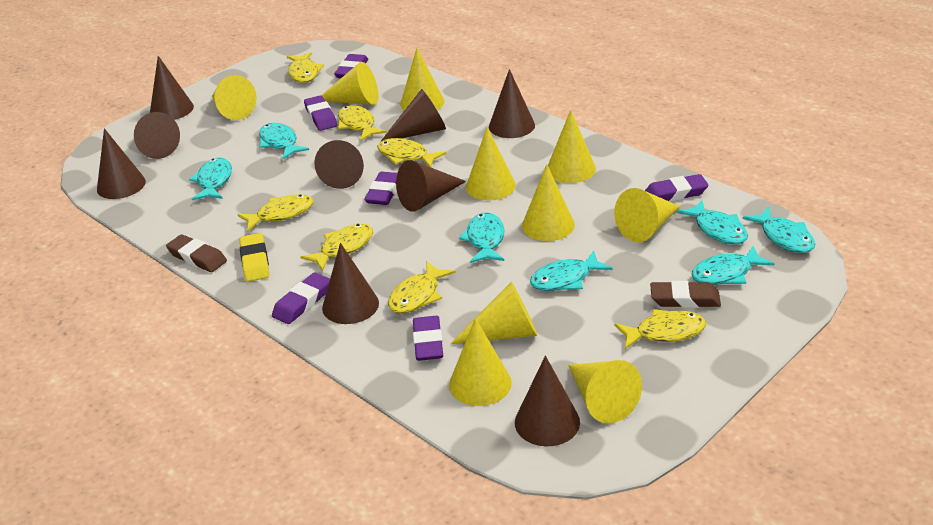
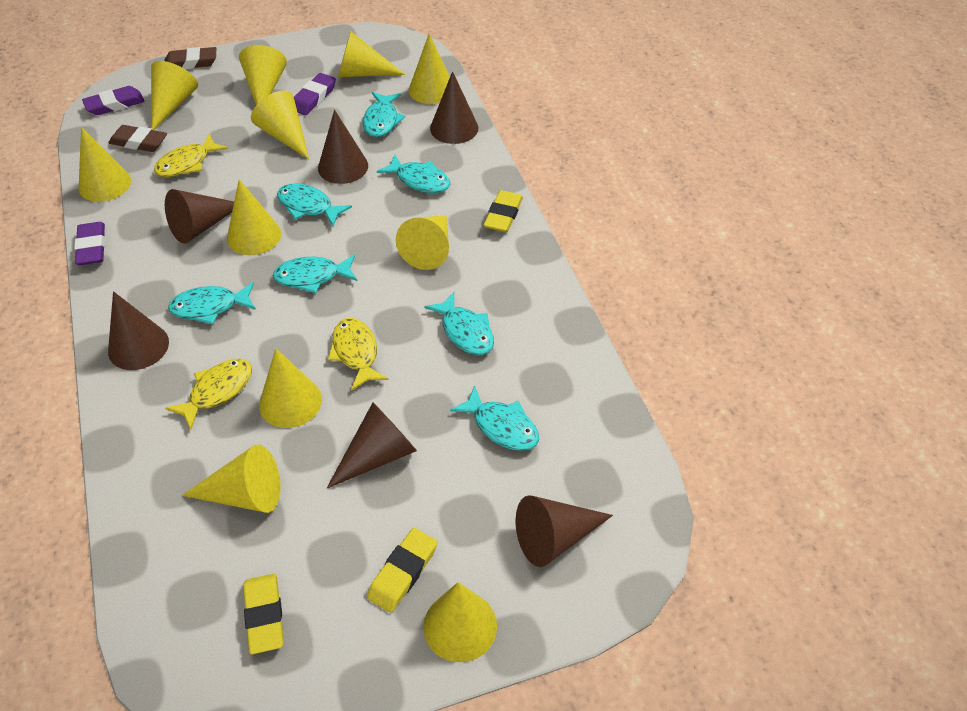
brown cone: [97,128,146,199] [134,112,180,159] [150,56,194,120] [314,140,364,189] [322,243,379,324] [379,89,446,143] [396,160,466,212] [489,69,535,138] [515,356,580,446] = 9 -> [108,291,169,370] [165,189,234,244] [318,110,368,184] [327,403,417,488] [430,71,478,144] [516,495,613,567] = 6
purple eraser: [272,273,330,324] [304,95,337,131] [334,54,368,78] [364,172,397,205] [413,316,443,361] [645,174,708,202] = 6 -> [74,222,105,265] [82,86,145,115] [294,73,336,115] = 3
yellow cone: [212,75,257,120] [321,62,378,105] [400,48,444,111] [449,318,512,406] [450,282,537,344] [466,127,516,201] [522,164,575,241] [548,110,596,183] [568,360,642,423] [614,188,680,242] = 10 -> [79,127,131,202] [151,61,198,130] [182,444,281,513] [227,179,281,255] [239,45,287,105] [251,91,309,159] [259,349,322,428] [338,31,405,77] [396,215,449,270] [409,34,450,104] [423,582,497,662] = 11
yellow eraser: [239,233,269,282] = 1 -> [243,574,284,654] [367,528,437,613] [484,190,523,232] = 3
yellow fish: [237,194,314,232] [287,52,324,83] [300,224,373,272] [338,105,387,141] [377,138,446,167] [388,261,455,314] [614,309,706,349] = 7 -> [154,133,228,177] [165,359,252,430] [328,318,388,391] = 3

